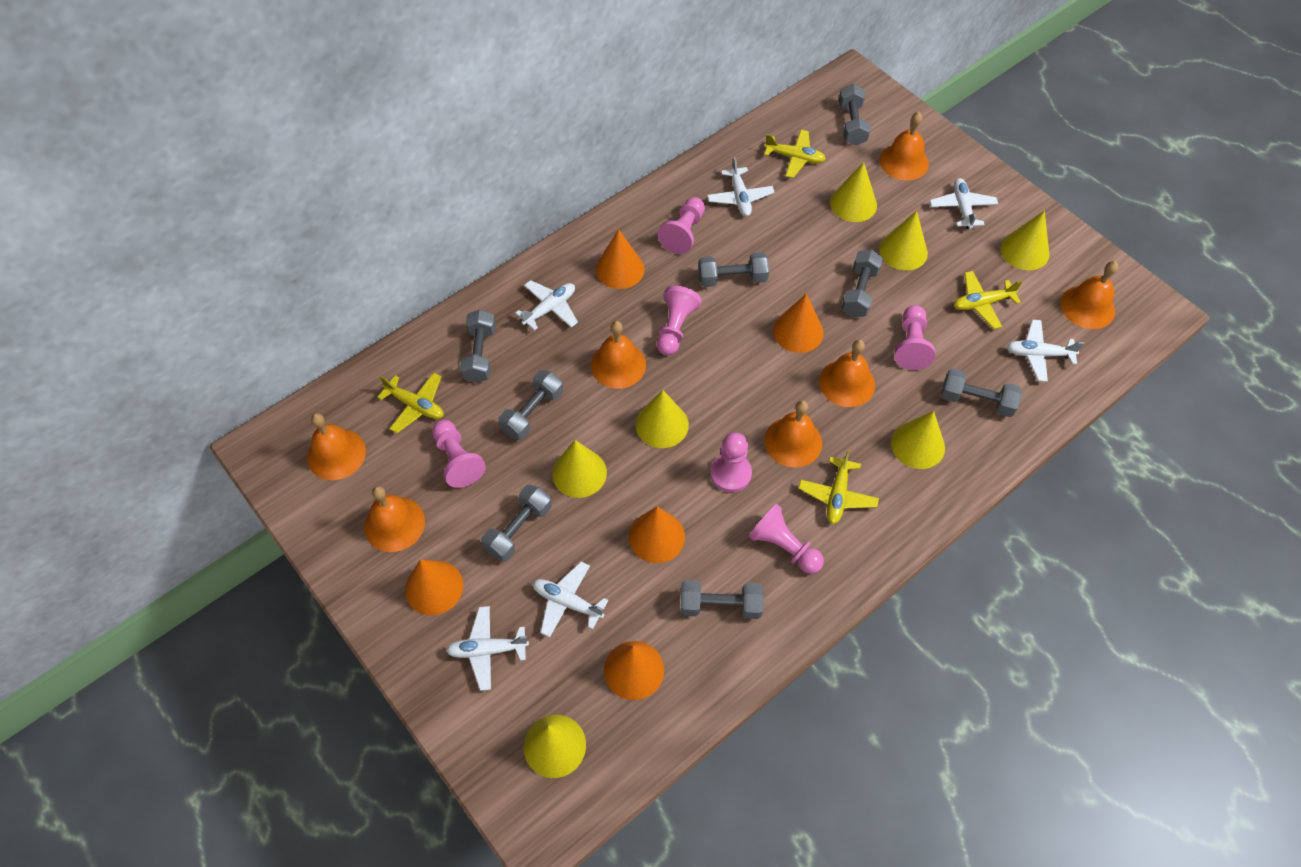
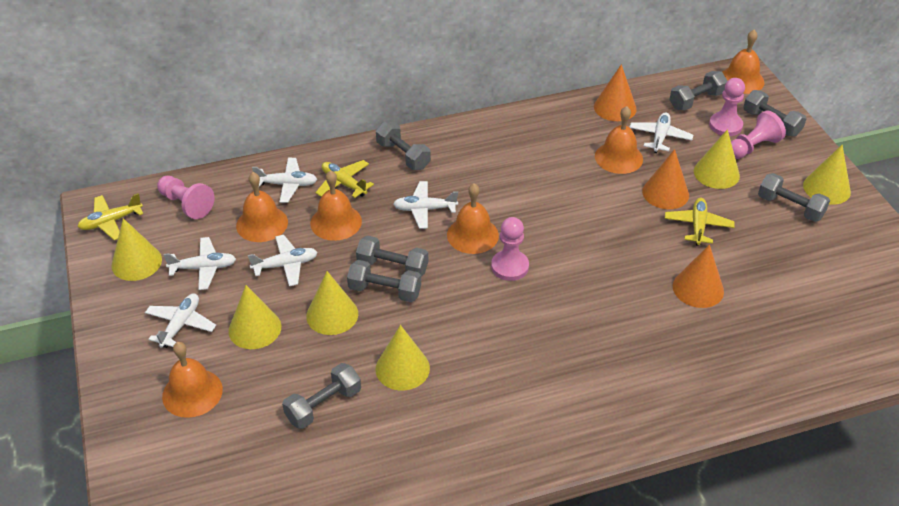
grey dumbbell: [460,310,496,383] [481,484,551,562] [498,370,563,440] [681,580,764,619] [698,252,769,287] [839,84,871,146] [841,250,883,317] [941,368,1022,417] = 8 -> [282,363,361,429] [347,260,421,302] [356,236,428,277] [376,121,431,170] [669,71,727,110] [743,90,807,136] [758,173,830,222] = 7
orange bell: [307,413,366,480] [364,486,425,552] [591,321,646,389] [764,400,822,468] [819,339,875,407] [879,112,929,180] [1060,261,1118,329] = 7 -> [162,342,223,418] [236,172,288,242] [310,170,362,241] [447,183,499,254] [595,106,643,174] [722,30,764,94] = 6
orange cone: [405,559,463,615] [596,229,645,289] [604,641,664,700] [629,507,685,563] [773,294,824,353] = 5 -> [594,64,637,121] [642,149,689,209] [673,244,724,308] = 3
pink pawn: [432,420,486,488] [657,286,702,355] [658,197,705,254] [710,433,752,492] [749,504,824,574] [895,305,935,370] = 6 -> [157,176,215,219] [491,217,529,281] [709,78,745,136] [731,110,786,159] = 4
yellow cone: [524,715,586,778] [552,440,607,498] [635,390,689,448] [830,162,877,222] [879,211,928,271] [891,411,945,469] [1000,210,1049,270] = 7 -> [111,218,162,281] [228,285,281,349] [306,271,358,335] [375,325,430,391] [694,129,740,189] [803,145,851,205] = 6
yellow plane: [377,373,444,433] [764,130,826,178] [798,450,879,524] [954,271,1022,329] = 4 -> [78,193,143,240] [315,160,374,198] [664,198,735,246] = 3

